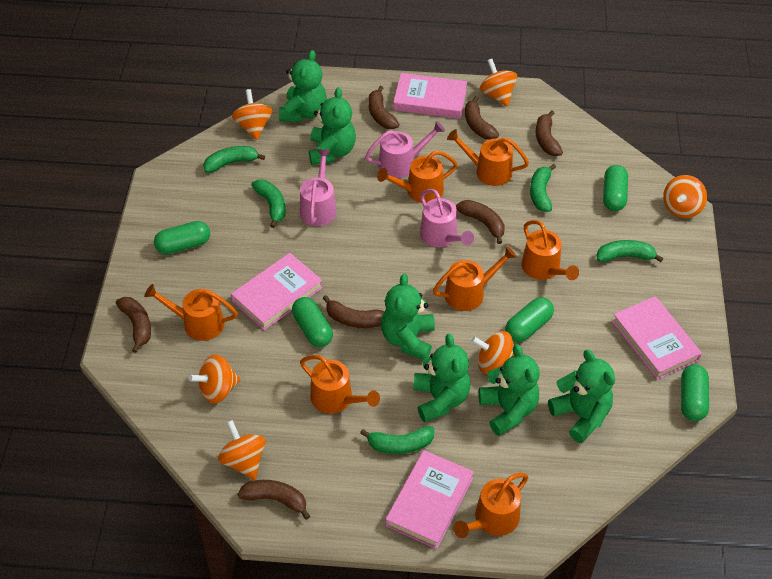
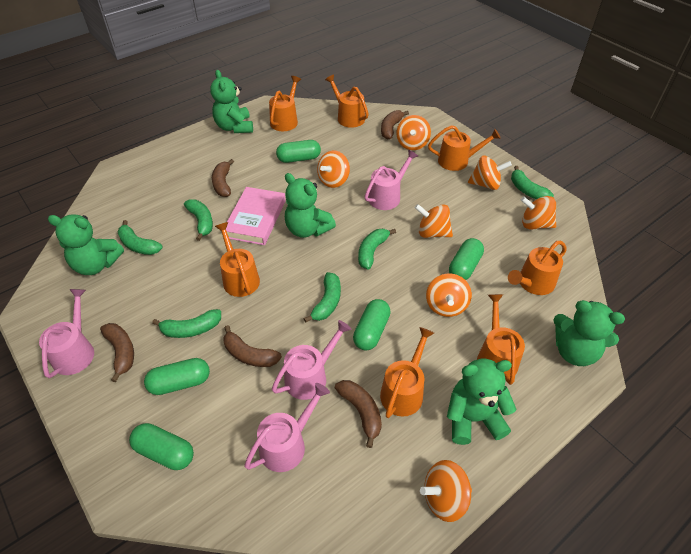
brown banana: [116,297,151,353] [238,480,310,520] [323,295,384,328] [368,86,400,129] [456,200,505,244] [465,96,499,140] [536,111,563,156] = 7 -> [100,323,134,382] [212,159,234,197] [223,325,282,367] [335,380,382,448] [381,110,409,139] = 5
green banana: [203,146,265,173] [251,179,286,228] [360,426,434,454] [530,164,556,212] [597,240,663,262] = 5 -> [117,220,163,255] [152,309,221,338] [184,200,213,241] [304,272,341,323] [358,229,396,270] [511,166,554,199] = 6
green teddy bear: [279,50,327,122] [309,87,356,165] [381,273,435,360] [413,334,471,422] [479,344,540,436] [548,350,615,443] = 6 -> [48,215,124,275] [210,70,253,133] [285,173,336,238] [447,359,516,445] [554,300,625,366] = 5
orange spinning top: [189,355,241,404] [218,420,266,480] [232,89,273,140] [471,331,514,374] [480,59,517,107] [663,175,707,218] = 6 -> [317,151,350,188] [397,115,431,150] [415,204,453,238] [420,460,472,522] [426,274,472,317] [468,156,512,190] [521,196,556,230] = 7
pink book: [231,253,323,330] [385,450,474,549] [393,73,467,119] [612,296,702,380] = 4 -> [226,187,286,245] = 1
pink watering can: [299,149,337,226] [365,121,445,178] [420,189,474,247] = 3 -> [39,289,94,378] [244,383,330,472] [272,320,351,400] [364,150,418,210] = 4

